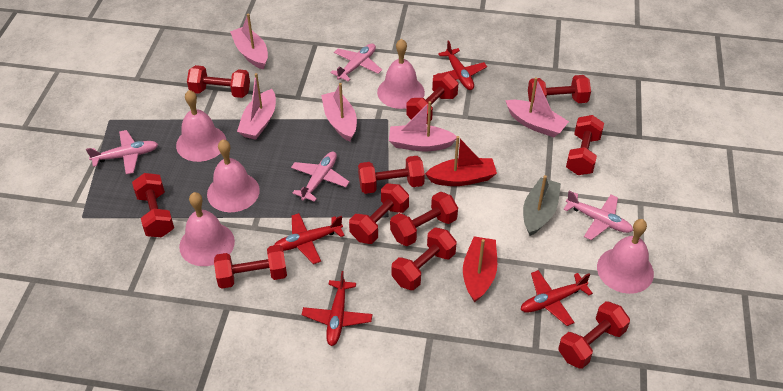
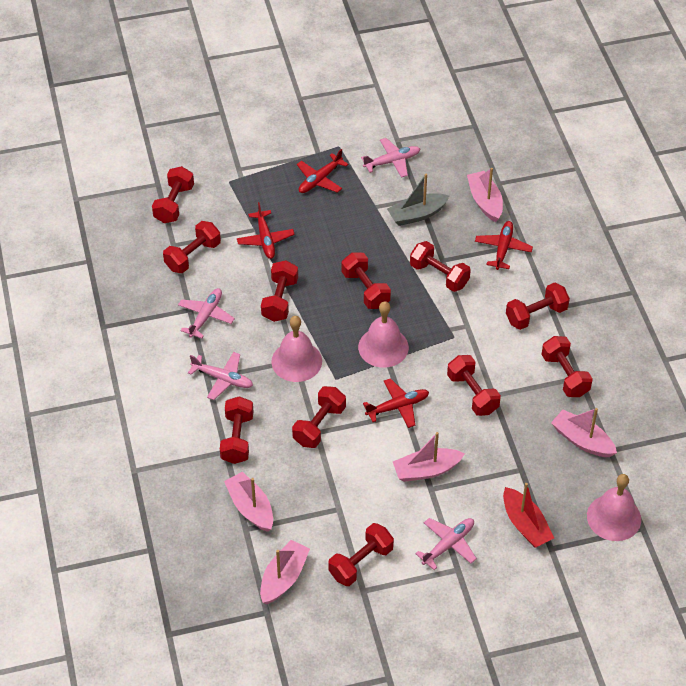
pink bell: [176,90,226,162] [179,192,235,266] [207,140,260,212] [377,39,425,109] [597,219,654,294] = 5 -> [271,316,322,382] [358,301,409,368] [587,474,641,541] = 3
red boat: [425,136,497,186] [463,236,497,303] = 2 -> [503,483,554,548] = 1

